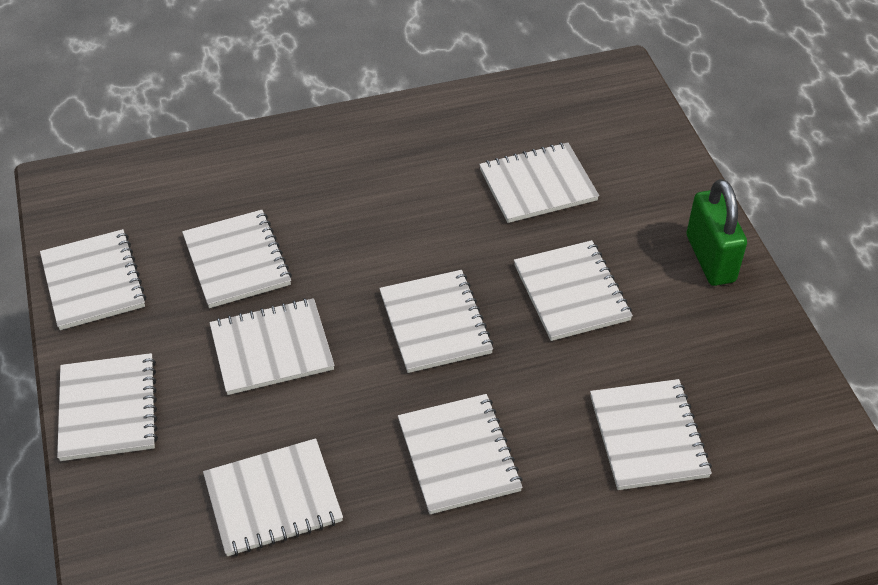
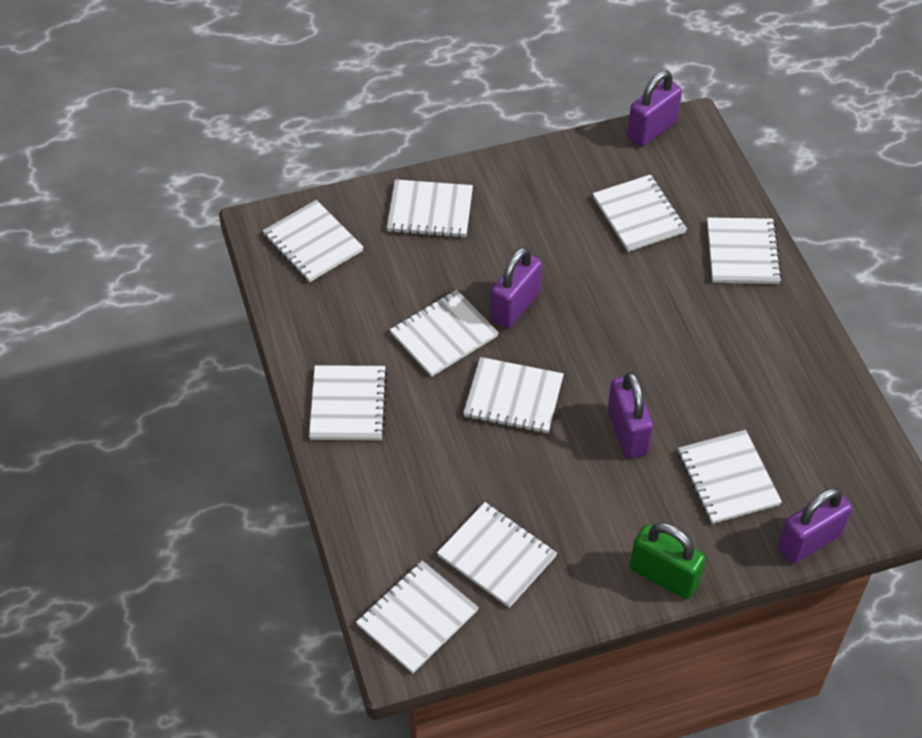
purple padlock: none = 0 -> [490,247,542,329] [608,372,653,458] [627,71,682,147] [777,487,852,564] = 4

